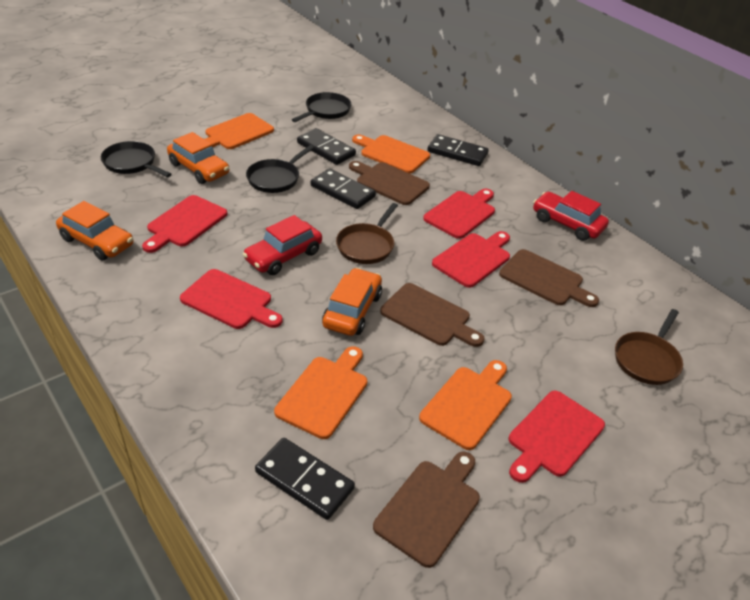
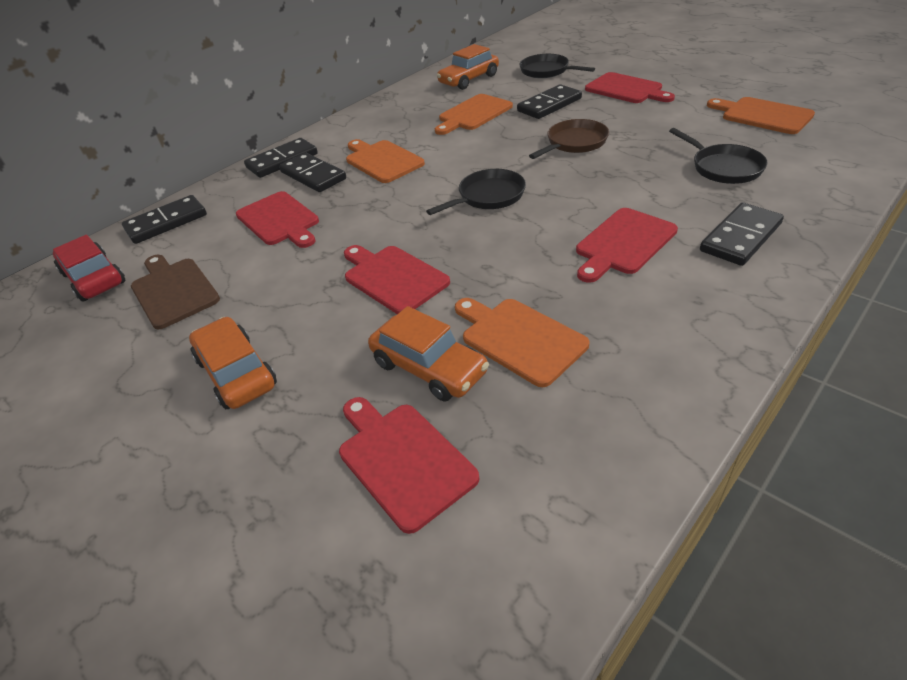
black domino: [255,438,355,520] [297,128,356,165] [311,168,376,209] [428,134,489,166] = 4 -> [122,195,207,244] [244,138,318,178] [279,153,346,192] [517,84,582,119] [700,203,784,266] = 5
brown cutting board: [349,161,430,205] [373,451,480,568] [380,283,484,347] [499,249,599,307] = 4 -> [131,255,220,329] = 1
brown pan: [336,203,398,264] [615,309,683,385] = 2 -> [529,119,609,159] = 1
red car: [243,215,322,275] [533,191,609,241] = 2 -> [53,235,126,302] = 1

